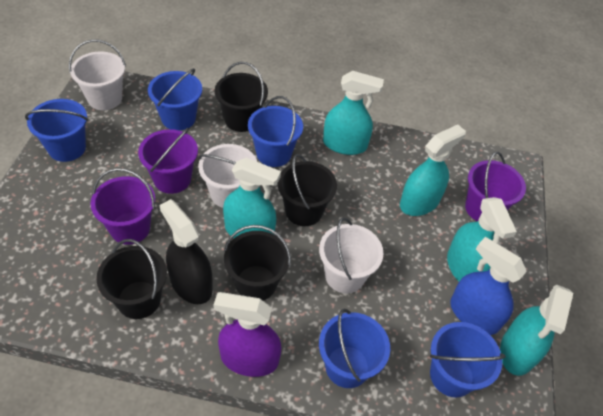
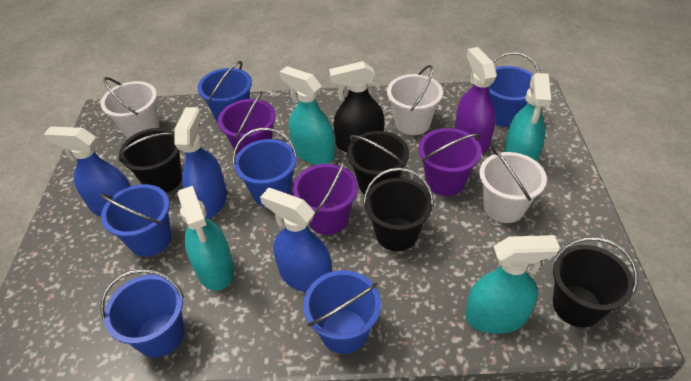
blue bucket: [25,99,88,162] [148,68,202,131] [248,96,303,167] [319,309,390,388] [430,322,506,398] = 5 -> [100,184,172,257] [100,269,184,358] [198,61,252,123] [233,128,297,207] [303,270,381,354] [489,52,540,127] = 6
blue spray bottle: [450,237,527,335] = 1 -> [43,126,131,217] [175,107,227,219] [260,188,332,293] = 3
turquoise spray bottle: [223,158,281,238] [323,71,384,155] [400,124,466,216] [447,197,517,281] [500,285,573,376] = 5 -> [177,186,234,291] [280,66,335,165] [465,235,560,334] [504,73,551,162] = 4

